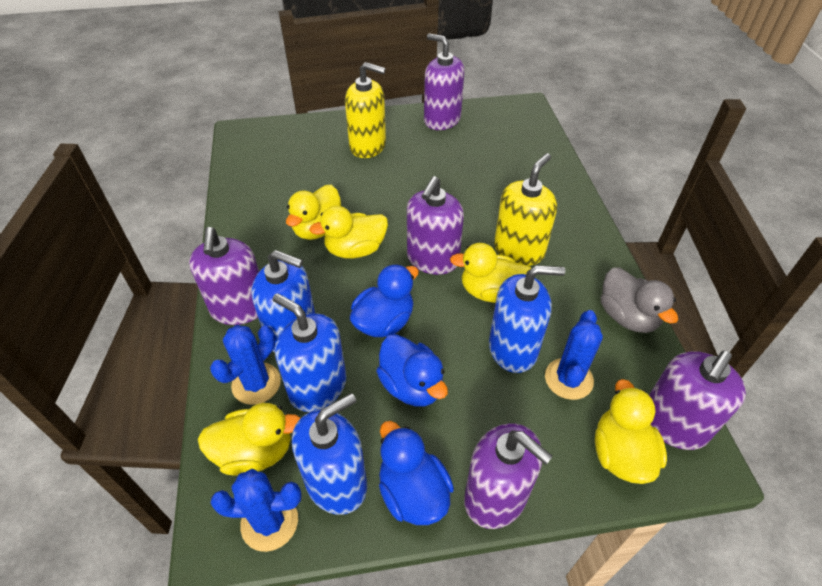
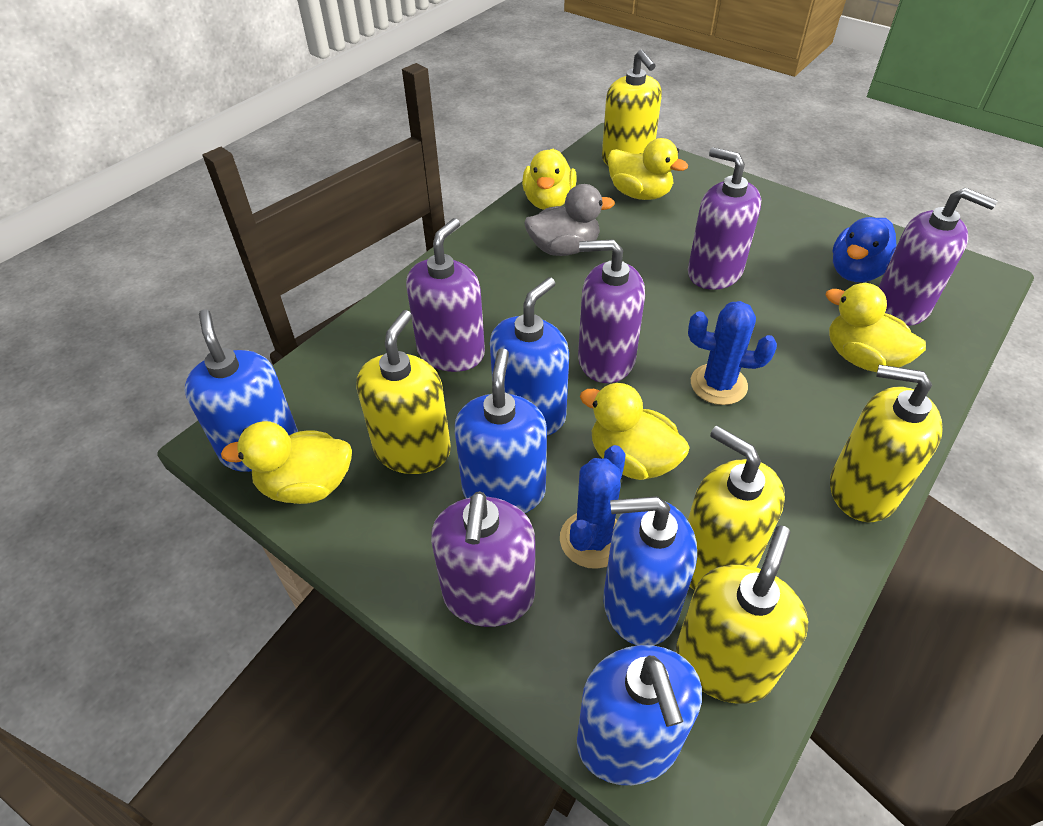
blue cactus: [210,325,281,405] [211,469,301,552] [545,310,603,400] = 3 -> [560,445,625,569] [688,301,777,405] = 2
blue duck: [350,264,419,337] [376,334,448,407] [379,421,454,525] = 3 -> [832,217,897,282] = 1
blue soap dispenser: [251,250,315,352] [273,293,346,412] [292,393,367,515] [489,265,565,373] = 4 -> [185,309,298,472] [455,348,547,513] [490,277,569,435] [577,645,702,785] [603,496,697,645] = 5
yellow soap dispenser: [345,62,386,158] [494,153,557,266] = 2 -> [357,310,451,474] [602,50,662,165] [676,525,808,704] [688,426,785,590] [830,365,943,522] = 5

